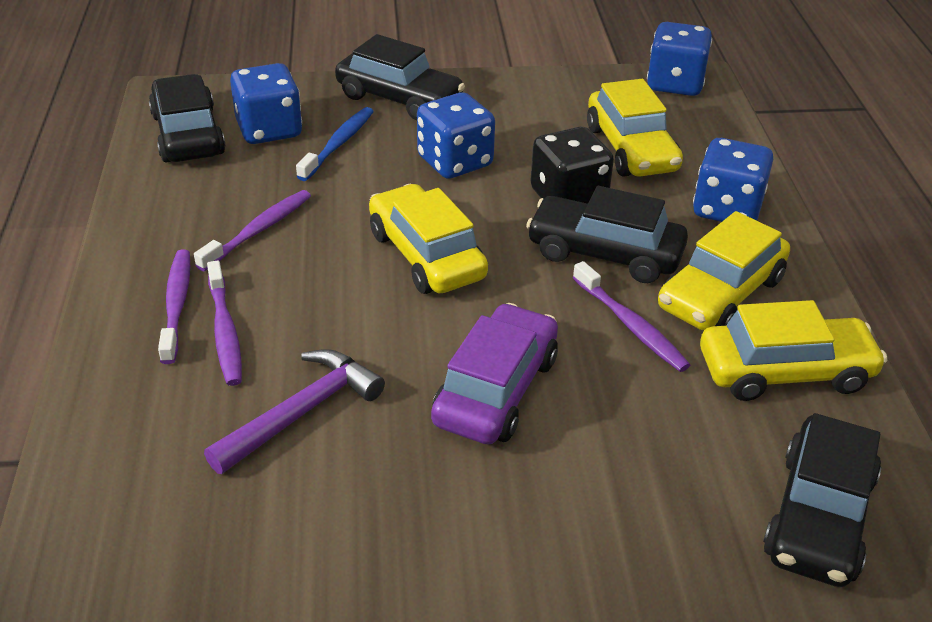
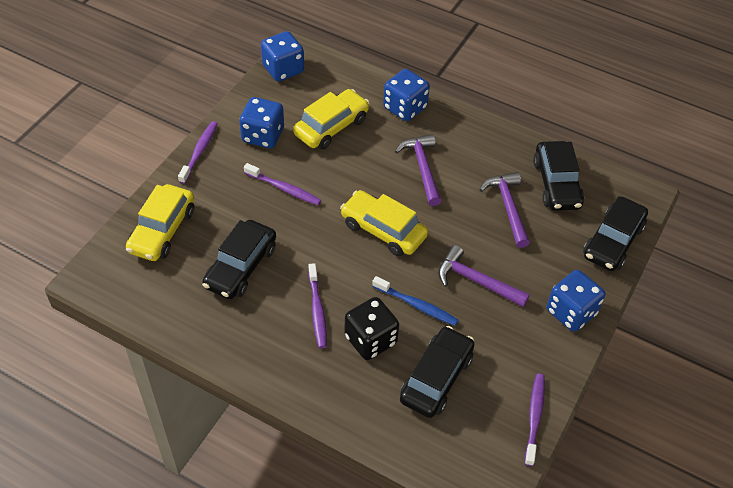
purple car: [431,303,558,444] = 1 -> none = 0
purple hammer: [204,349,385,474] = 1 -> [395,134,441,206] [438,245,530,307] [479,172,530,248] = 3
yellow car: [369,184,488,294] [587,79,683,177] [658,211,790,330] [700,300,887,401] = 4 -> [126,184,194,261] [293,89,369,150] [340,190,428,256] = 3

